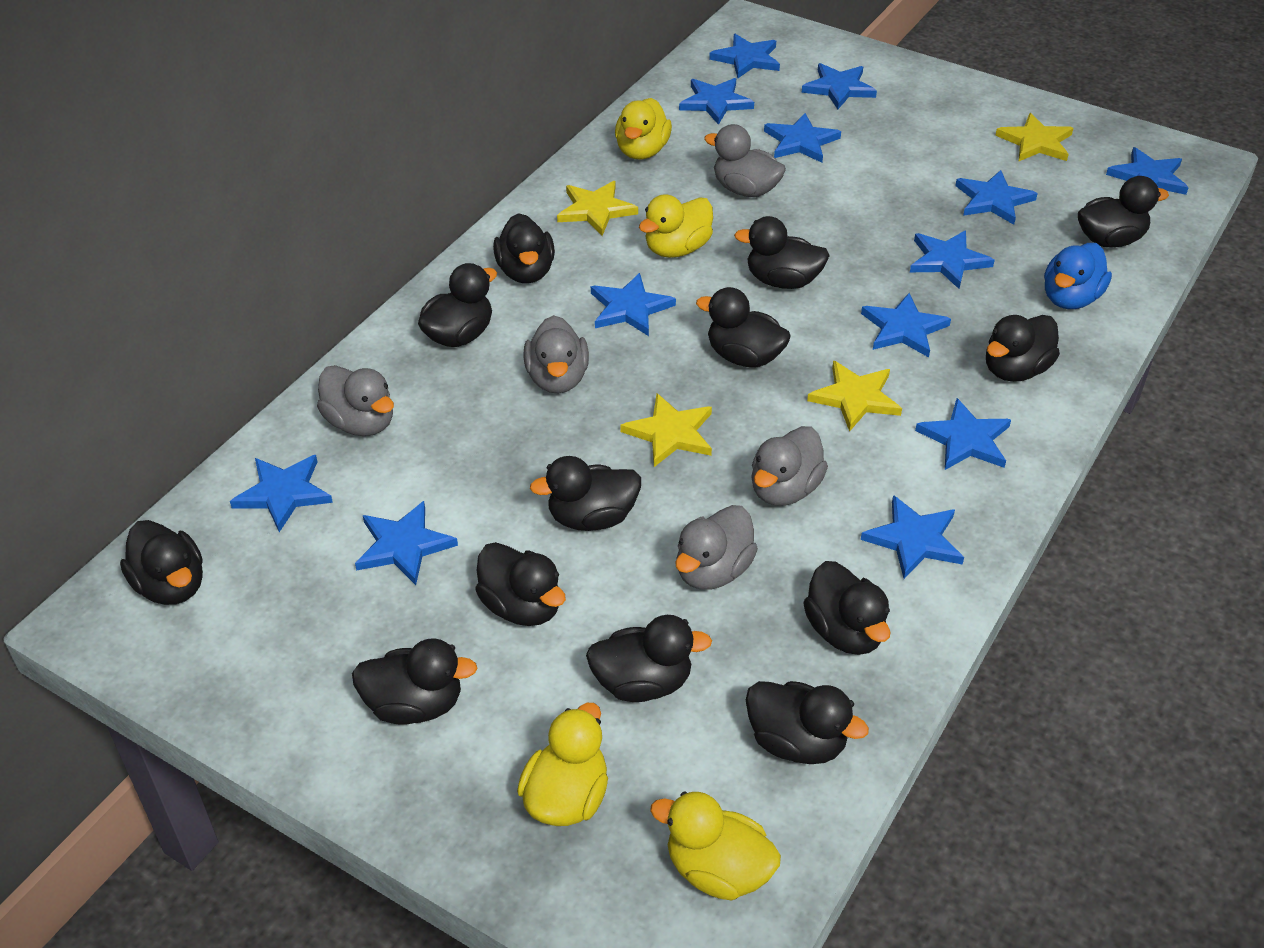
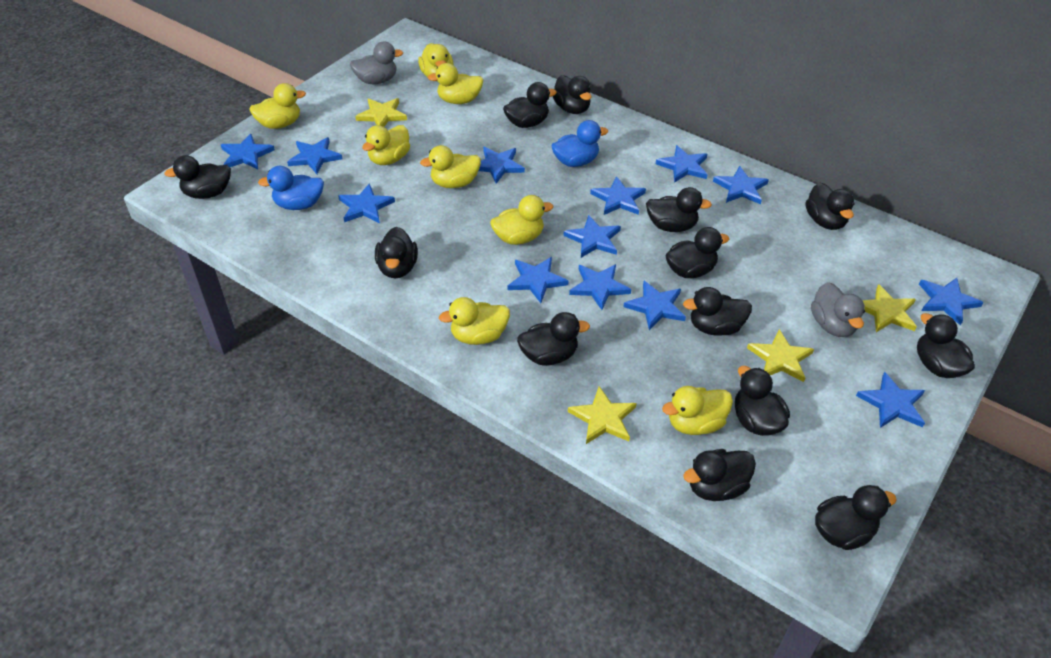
blue duck: [1044,243,1112,309] = 1 -> [258,166,324,210] [551,120,608,167] = 2
grey duck: [317,365,394,436] [523,315,589,394] [675,505,758,589] [704,124,786,197] [751,426,828,506] = 5 -> [350,42,404,84] [811,282,865,337] = 2
yellow duck: [517,703,608,826] [615,98,672,159] [639,194,713,258] [650,791,781,901] = 4 -> [249,83,306,129] [362,125,410,165] [418,43,454,77] [420,145,481,188] [427,63,483,104] [439,297,510,345] [490,195,553,245] [662,386,733,435] = 8

